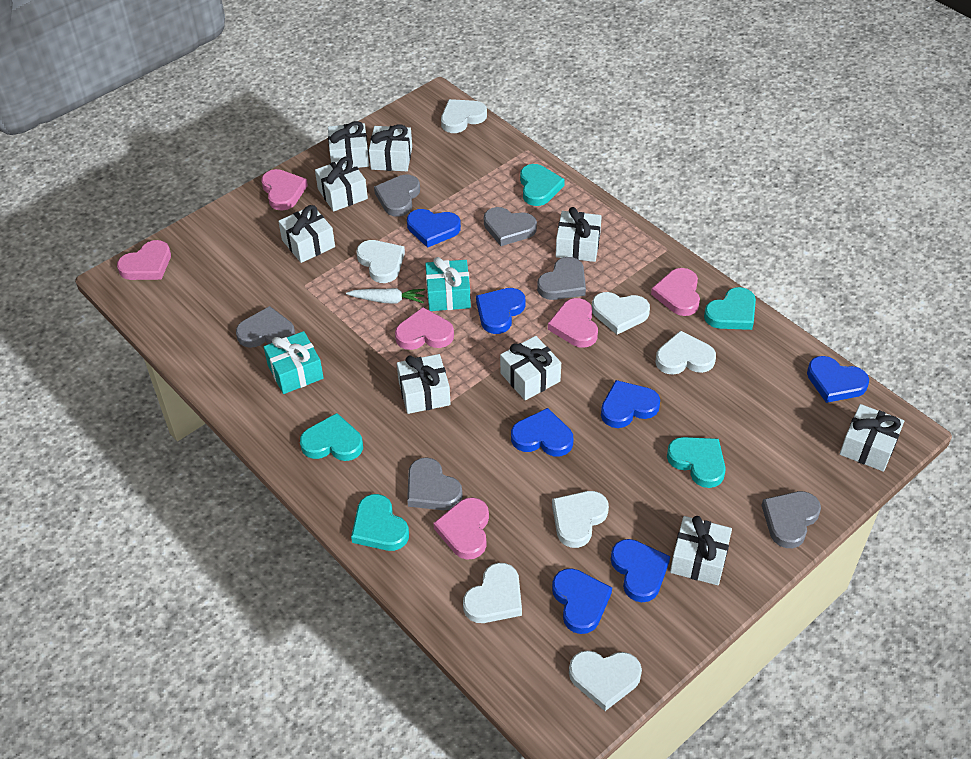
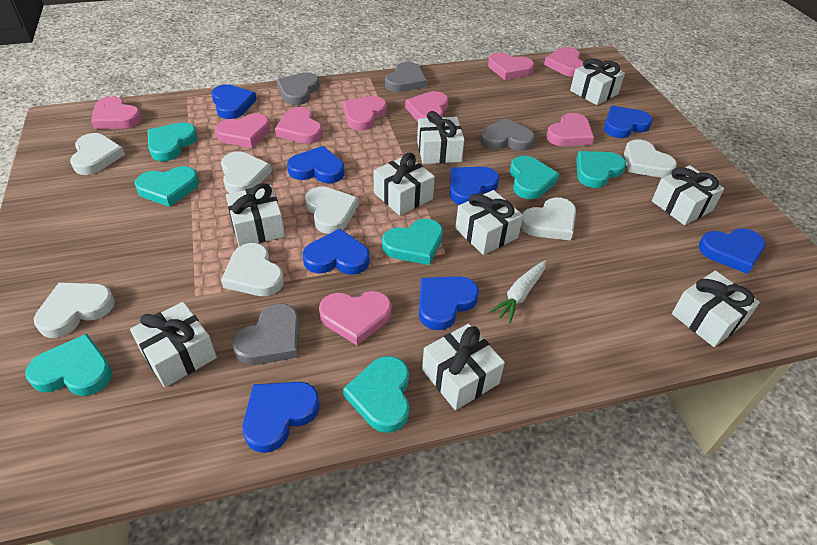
blue heart: [407,209,461,248] [476,288,526,334] [511,408,573,457] [552,568,612,634] [601,380,660,428] [611,539,670,602] [807,356,869,403] = 7 -> [211,84,257,119] [243,382,320,453] [287,146,344,183] [303,229,370,275] [419,276,479,330] [450,167,499,205] [604,106,653,138] [699,228,765,274] = 8
grey heart: [236,306,295,348] [374,174,420,217] [407,457,463,510] [484,207,537,246] [537,257,586,300] [761,491,821,548] = 6 -> [232,303,299,365] [276,72,320,105] [385,62,427,92] [480,118,535,151] = 4
pink heart: [117,240,171,280] [261,169,308,211] [395,307,454,350] [433,497,489,560] [548,298,598,348] [651,268,700,316] = 6 -> [91,96,142,129] [215,113,270,148] [275,107,323,144] [319,291,392,345] [343,96,387,130] [405,91,448,122] [488,53,534,80] [544,47,583,77] [546,113,594,146] = 9
turquoise gift: [264,331,324,394] [425,257,471,311] = 2 -> none = 0
turquoise heart: [300,413,363,461] [351,494,409,551] [520,164,565,206] [667,437,726,488] [704,287,756,330] = 5 -> [25,334,112,396] [134,166,199,207] [147,122,197,161] [343,356,409,433] [382,219,443,265] [510,156,559,199] [576,151,626,188] = 7

